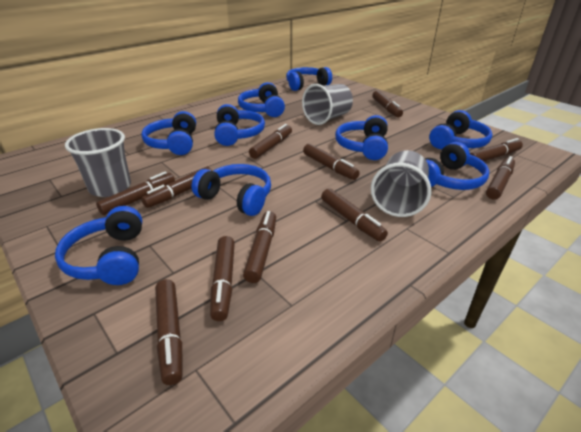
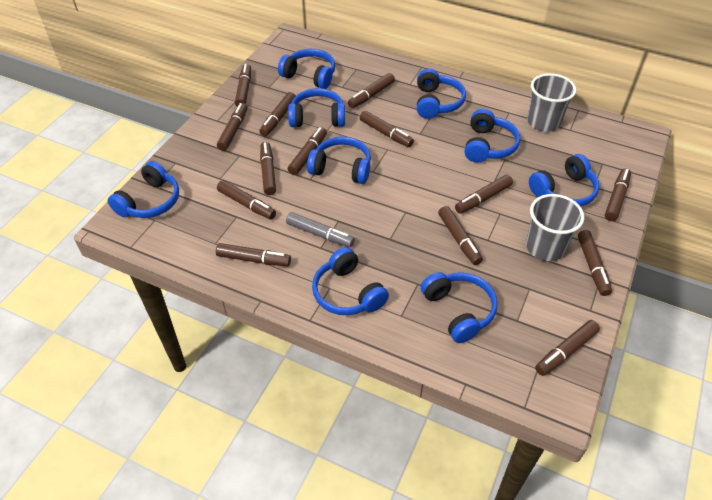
brown marker: [96,171,175,215] [141,167,212,208] [155,279,182,385] [210,236,235,321] [243,211,276,283] [249,124,292,159] [303,144,360,180] [321,188,388,242] [372,90,403,118] [470,138,523,161] [486,156,515,200] = 11 -> [216,243,291,266] [217,103,247,151] [217,180,276,220] [235,64,251,107] [259,92,295,136] [260,142,276,195] [288,127,327,175] [348,73,395,108] [360,111,414,147] [438,206,483,265] [455,175,513,214] [535,320,600,376] [578,230,612,296] [605,168,631,221] = 14
grey cup: [65,128,131,197] [302,84,353,125] [371,150,432,217] = 3 -> [526,194,584,261] [527,73,576,132] = 2
grey marker: none = 0 -> [286,212,355,248] = 1

